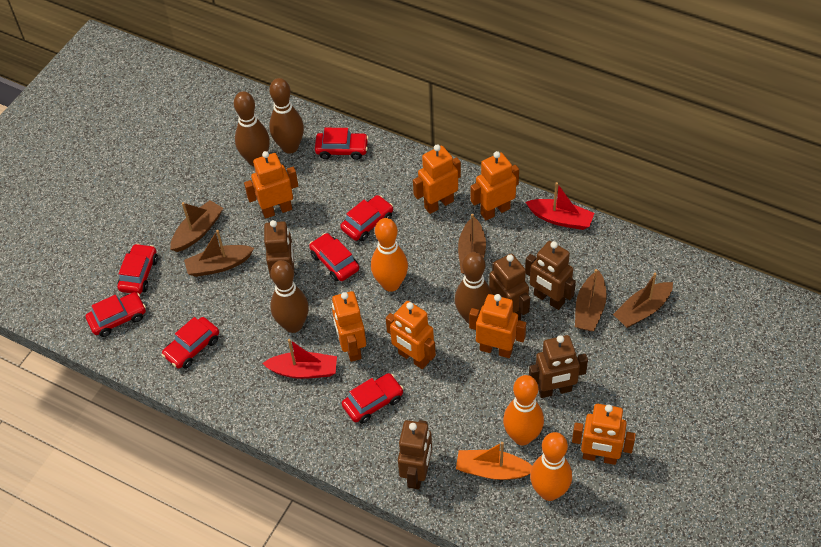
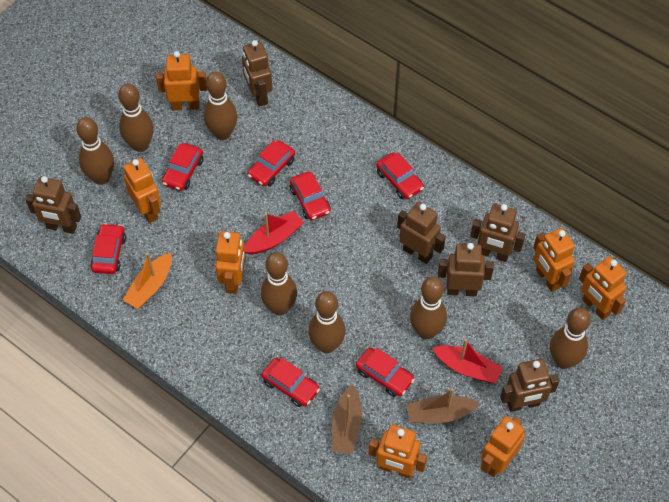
brown boat: [170,200,223,252] [184,230,254,277] [458,214,486,274] [575,269,607,331] [613,273,673,328] = 5 -> [332,384,362,454] [406,389,480,423] = 2
brown bowling pin: [234,91,270,166] [269,78,304,154] [270,260,309,333] [455,252,492,324] = 4 -> [76,117,114,185] [118,83,154,152] [204,71,237,140] [261,252,297,316] [308,291,346,353] [410,277,447,339] [550,307,591,369] = 7
brown robot: [264,220,294,279] [398,420,432,490] [489,253,530,321] [525,241,576,310] [529,335,588,398] = 5 -> [25,176,81,234] [242,40,273,107] [397,202,446,264] [438,243,494,296] [470,204,525,262] [500,358,560,412] = 6
orange bowling pin: [371,218,408,292] [503,375,544,445] [530,432,572,501] = 3 -> none = 0

